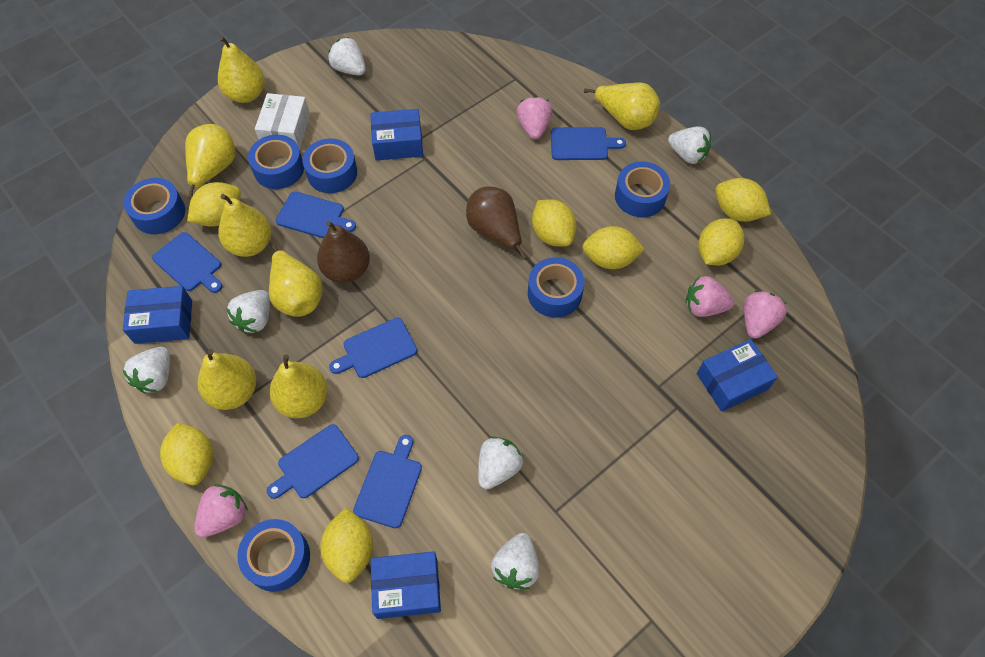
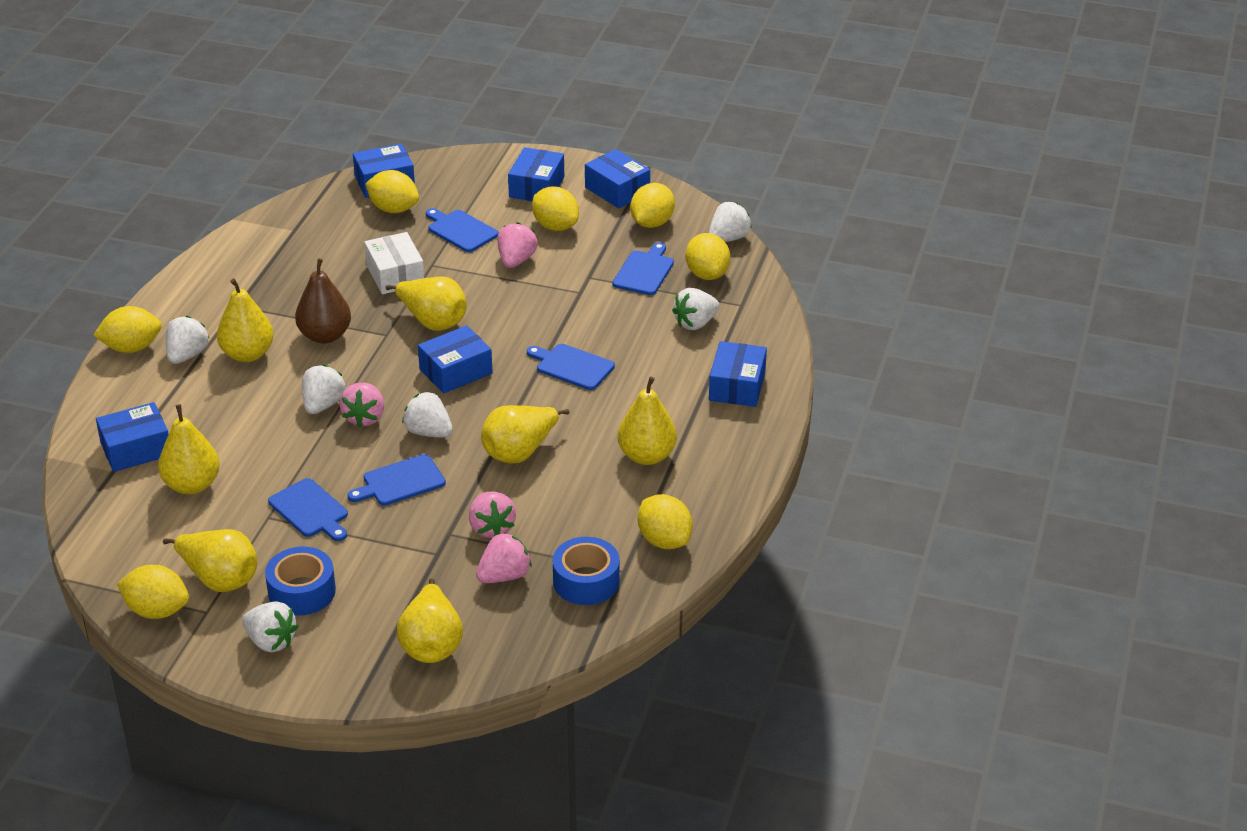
blue box: [123,286,192,344] [370,109,423,161] [371,551,441,619] [697,339,778,412] = 4 -> [96,402,169,472] [353,144,415,198] [418,325,493,393] [508,147,564,201] [585,149,650,208] [709,341,767,407] = 6
blue cutting board: [152,232,222,293] [267,424,359,499] [276,191,356,238] [329,318,417,378] [353,435,422,528] [551,127,626,160] = 6 -> [268,478,348,541] [347,454,446,506] [426,208,499,252] [527,344,615,390] [612,242,674,295] = 5
blue tape: [124,178,185,234] [237,519,310,592] [248,135,304,189] [303,138,357,193] [528,257,585,318] [615,162,670,217] = 6 -> [265,547,336,616] [553,537,620,605] = 2
brown pear: [317,221,370,283] [466,186,527,259] = 2 -> [295,258,351,344] = 1

